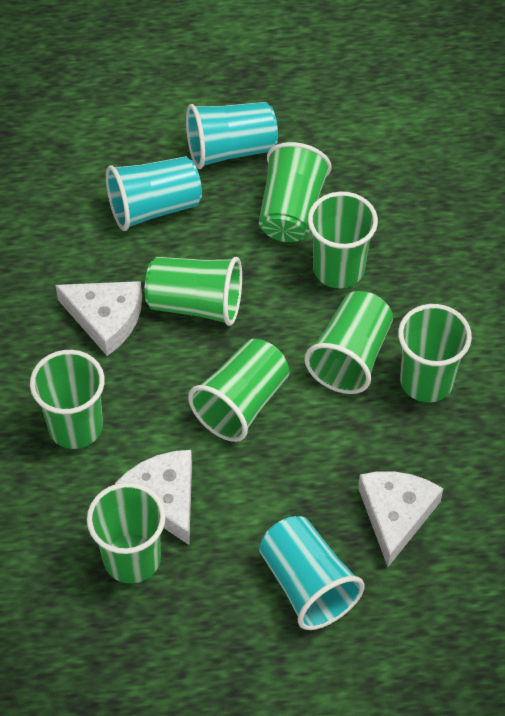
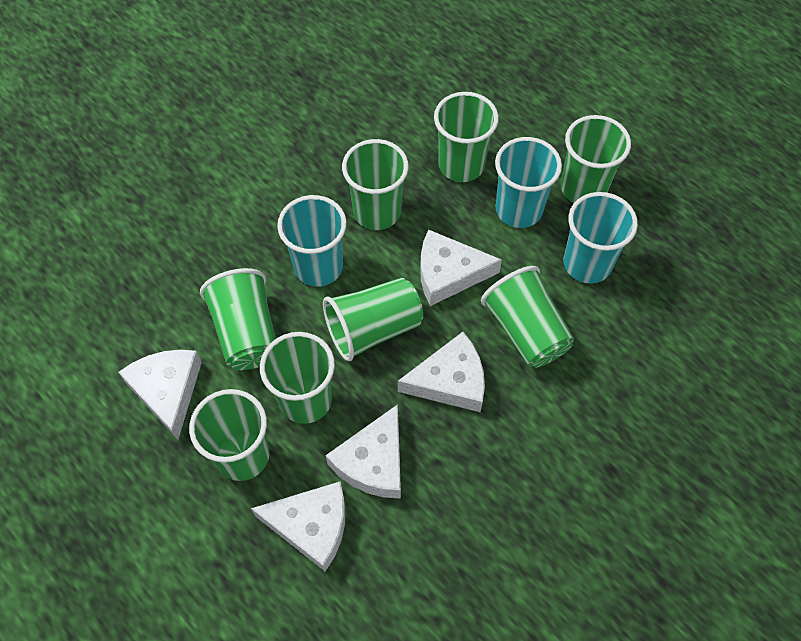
white cheese: [55,281,142,356] [115,450,192,545] [358,471,444,567] = 3 -> [118,350,202,439] [251,481,345,571] [326,404,401,499] [398,332,485,412] [420,229,502,306] = 5

